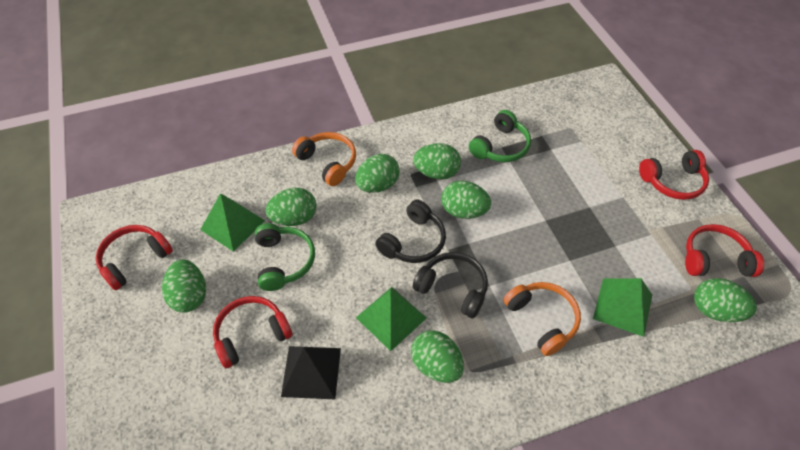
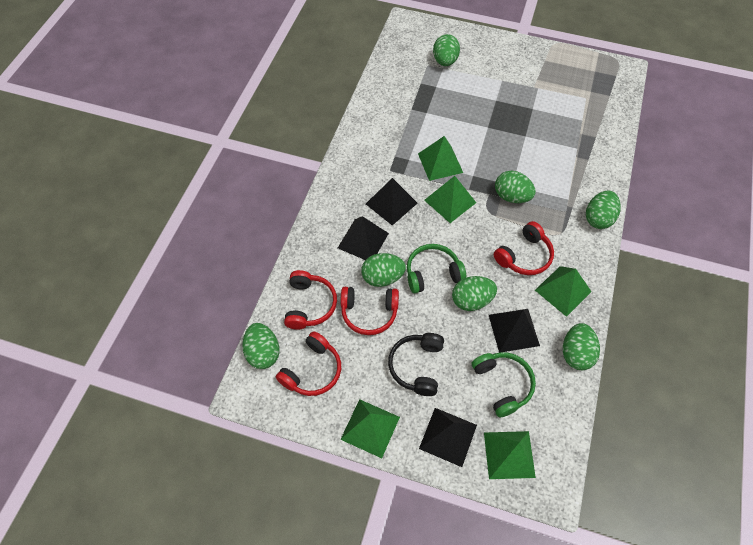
black headphones: [375,200,446,263] [413,252,488,319] = 2 -> [388,333,444,396] = 1
black pyramid: [281,346,341,399] = 1 -> [338,216,389,260] [366,178,417,225] [419,408,477,467] [489,309,540,352] = 4
green pyramid: [200,193,265,252] [356,287,426,351] [593,278,652,337] = 3 -> [340,399,400,458] [418,136,463,181] [424,176,476,223] [484,431,536,479] [535,266,592,317] = 5
orange headphones: [292,132,356,186] [503,282,581,356] = 2 -> none = 0

